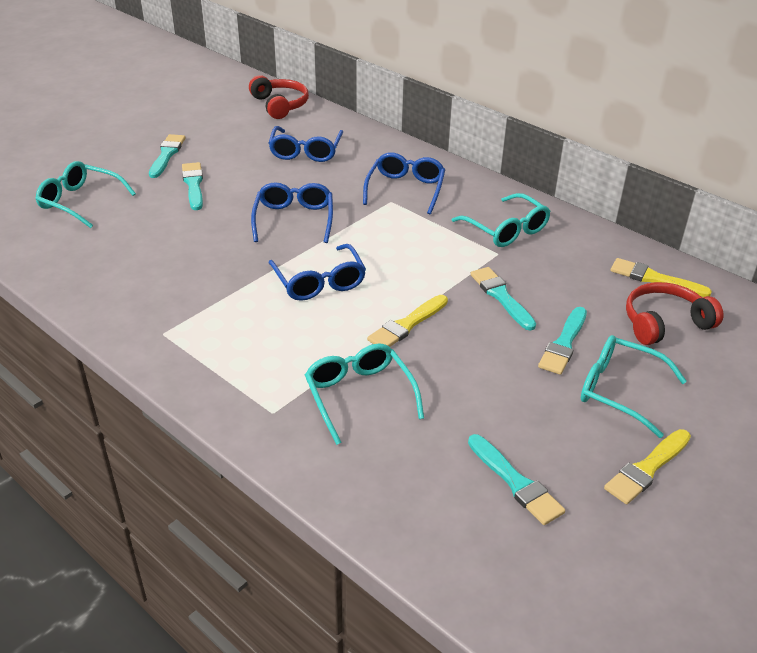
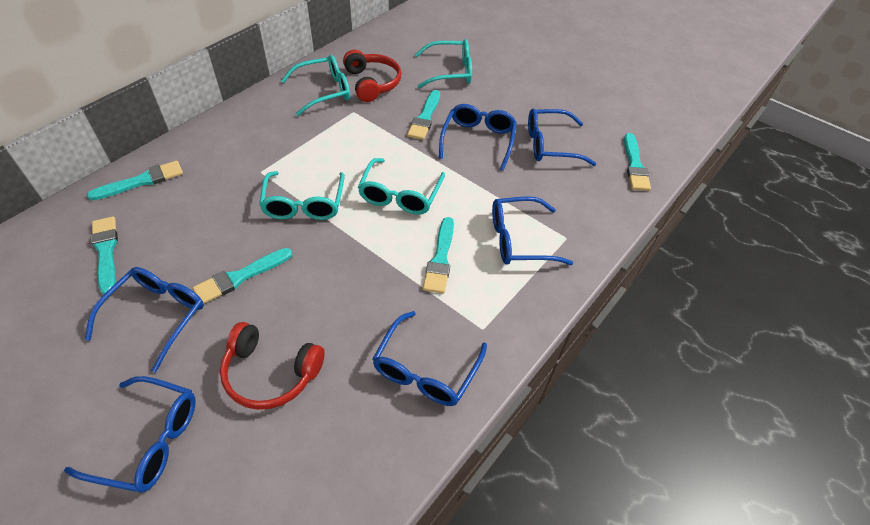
blue glasses: [251,182,333,243] [268,126,343,162] [268,244,366,301] [363,152,445,214] = 4 -> [64,376,196,493] [85,267,204,373] [372,311,487,406] [439,104,517,171] [492,196,573,265] [528,109,596,166] = 6
turquoise brush: [149,134,185,178] [182,162,203,210] [468,434,565,525] [471,267,536,331] [538,307,587,375] = 5 -> [87,161,183,200] [91,216,118,295] [193,248,292,304] [407,90,440,140] [423,217,454,294] [624,133,651,191] = 6
yellow brush: [367,295,448,347] [604,429,691,504] [611,258,712,297] = 3 -> none = 0

